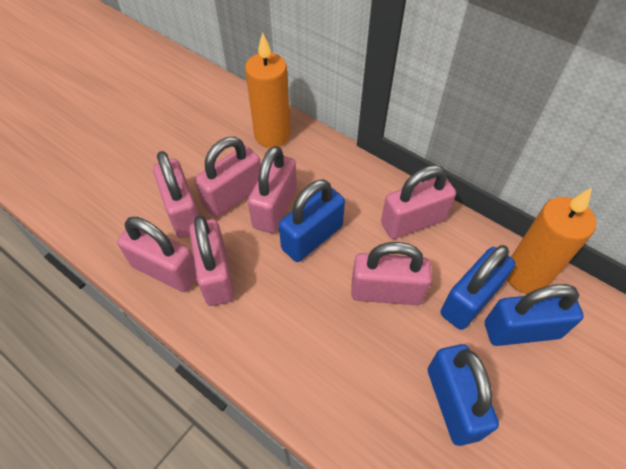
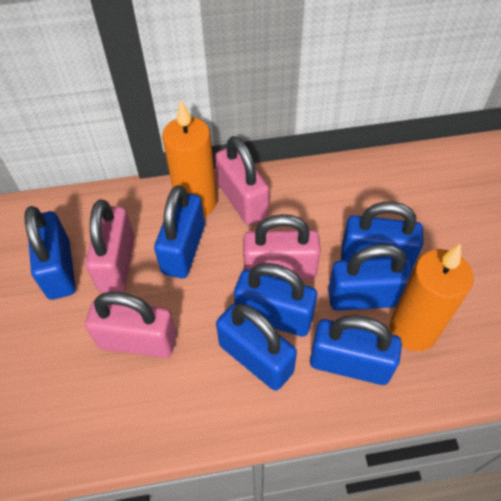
blue padlock: [279,179,345,262] [428,344,499,446] [441,245,515,330] [485,284,584,346] = 4 -> [25,206,76,300] [154,185,205,278] [216,303,297,391] [234,263,317,336] [310,315,402,385] [328,244,413,311] [341,202,424,268] = 7
pink padlock: [117,217,197,292] [153,151,199,238] [189,215,234,306] [195,137,261,217] [248,146,297,233] [351,242,432,305] [381,165,456,239] = 7 -> [85,292,177,358] [86,200,134,292] [215,136,269,225] [243,214,321,280] = 4

